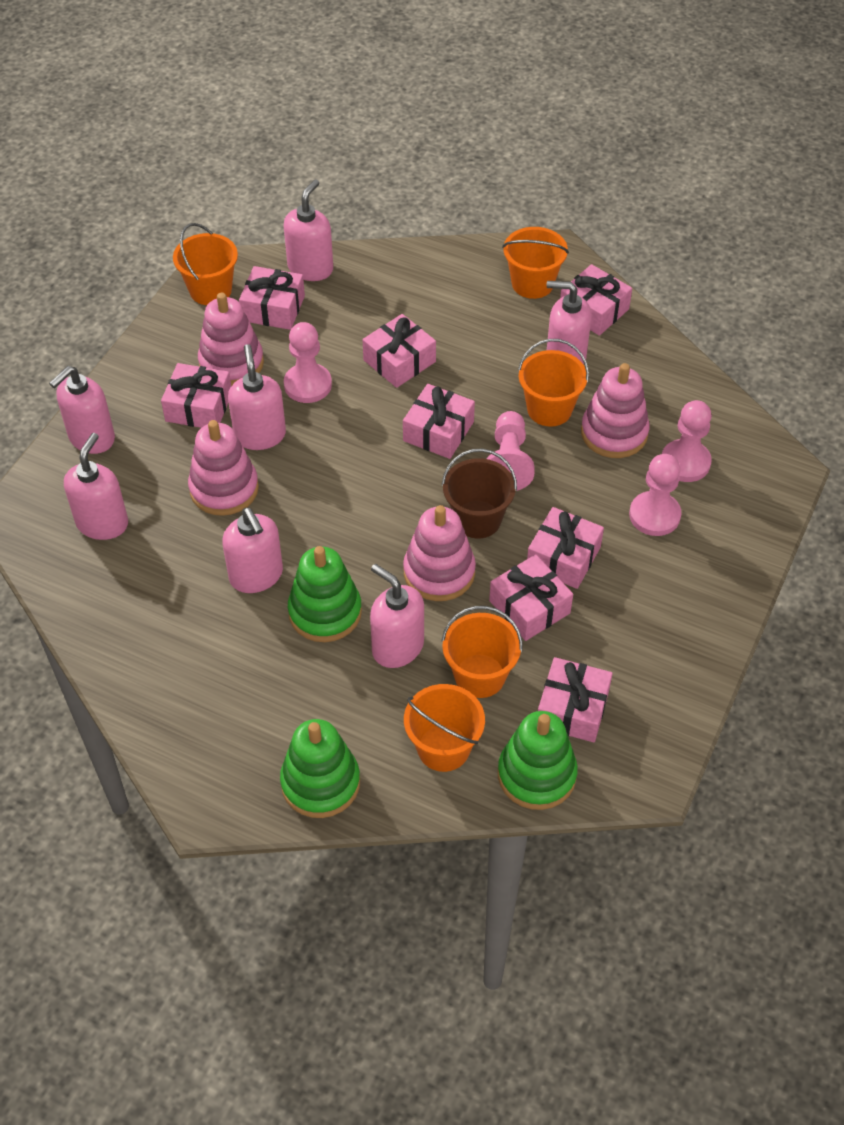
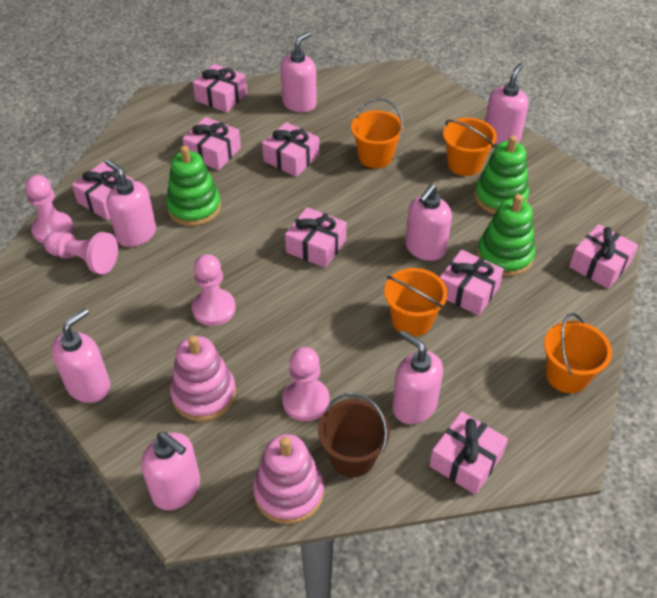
orange bucket: [173,223,238,305] [404,684,485,772] [441,606,523,698] [502,227,569,299] [518,339,589,427] = 5 -> [351,98,404,168] [384,268,448,337] [443,118,497,176] [544,313,612,393] = 4
pink stacking toy: [188,420,259,516] [198,293,264,386] [403,505,476,601] [581,363,650,458] = 4 -> [170,335,236,421] [253,434,324,524] = 2

